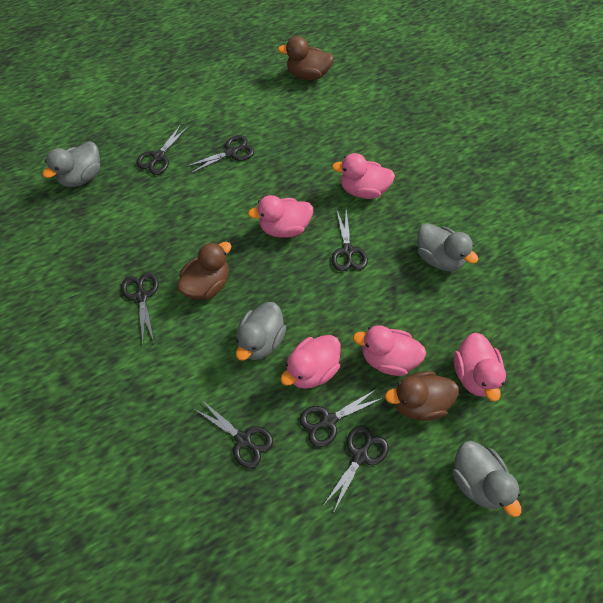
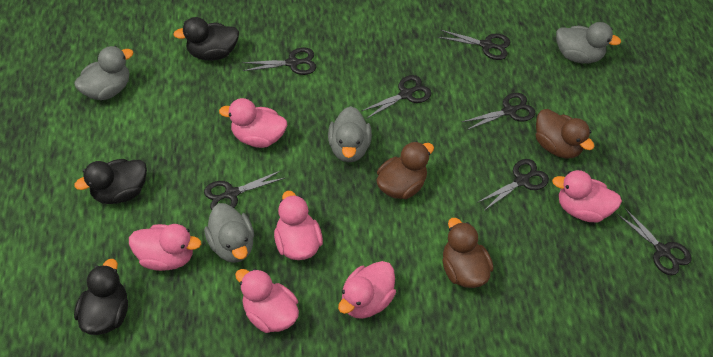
black duck: none = 0 -> [74,259,128,335] [75,159,147,204] [173,17,239,61] = 3
pink duck: [248,195,313,238] [281,335,341,389] [332,153,395,199] [353,325,426,376] [454,332,506,402] = 5 -> [129,224,201,271] [219,98,287,148] [235,269,299,333] [274,191,323,260] [338,261,396,319] [552,170,622,222] = 6

